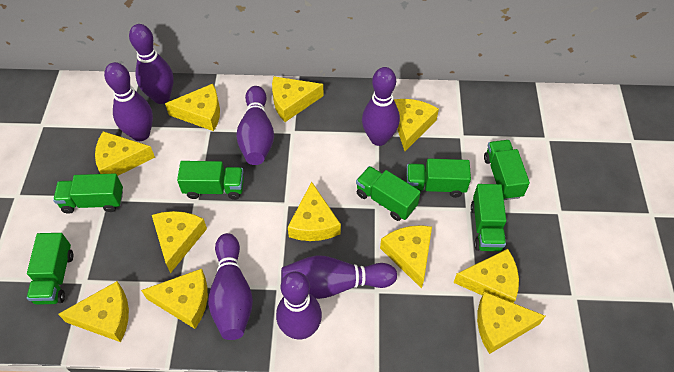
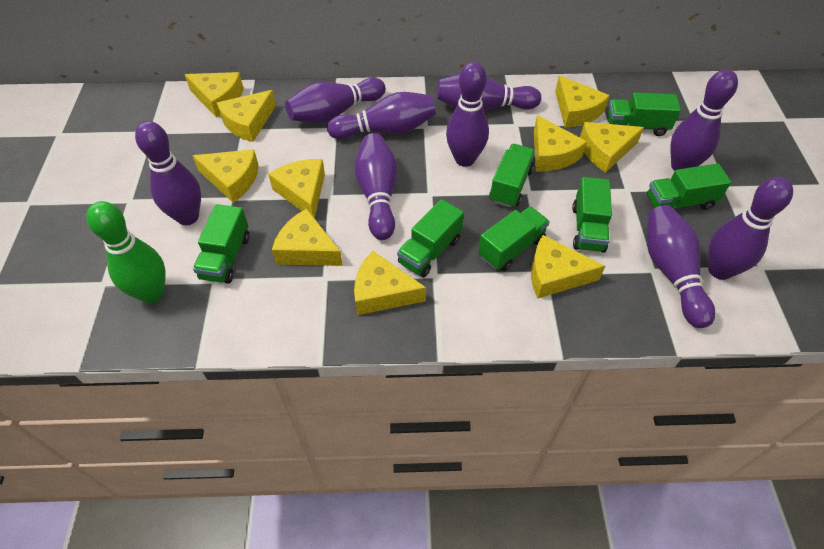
green bowling pin: none = 0 -> [86,201,166,303] = 1
purple bowling pin: [104,62,153,141] [129,24,174,104] [208,233,253,340] [236,86,274,165] [276,271,322,340] [281,255,397,299] [362,67,400,146] = 7 -> [135,121,201,225] [285,78,386,123] [327,92,436,139] [354,133,398,240] [436,74,541,110] [446,62,489,167] [647,205,715,328] [670,69,738,171] [708,177,793,280] = 9
yellow cheese: [58,281,129,342] [95,131,155,176] [141,268,208,329] [152,211,207,273] [165,84,220,131] [272,76,324,122] [288,182,341,241] [380,225,432,289] [394,99,439,151] [453,249,519,303] [477,292,545,354] = 11 -> [184,72,244,118] [192,149,259,203] [217,90,276,142] [268,159,325,219] [272,209,343,266] [354,251,426,315] [531,235,605,298] [534,115,587,171] [555,75,610,128] [580,122,644,173] = 10

